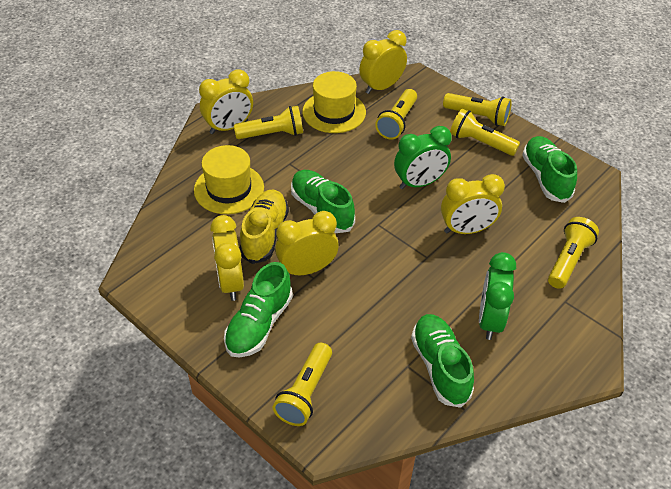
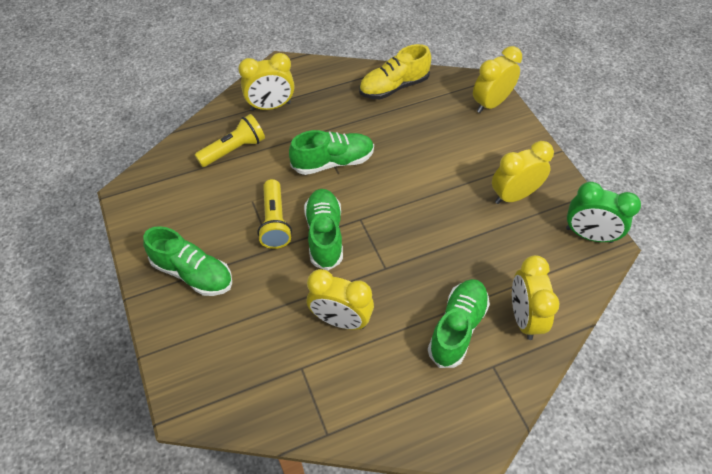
green clock: [394,126,452,189] [479,252,516,340] = 2 -> [566,182,641,243] = 1
yellow flashlight: [234,106,303,139] [273,343,332,426] [375,89,417,139] [443,93,512,126] [450,108,520,156] [548,217,599,289] = 6 -> [195,114,265,167] [257,179,292,249] = 2
yellow hat: [194,145,264,214] [302,71,366,133] = 2 -> none = 0

